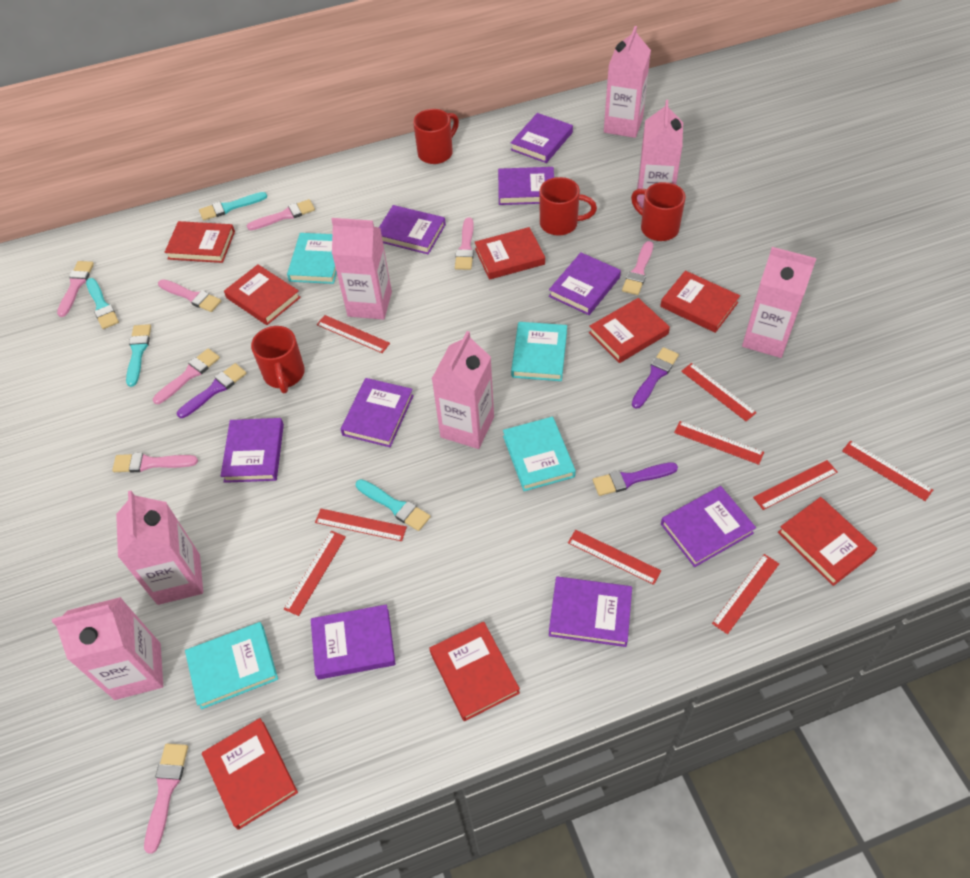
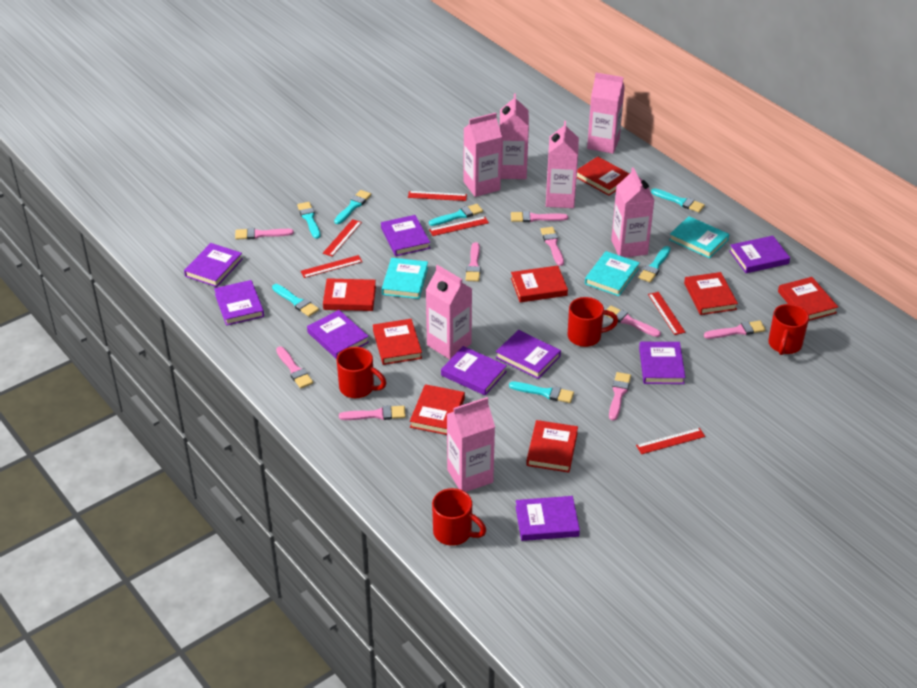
pink brush: [57,261,94,317] [112,453,198,473] [144,744,188,854] [153,349,220,404] [158,279,221,312] [247,199,315,230] [455,218,474,270] [622,241,653,295] = 8 -> [235,228,294,240] [276,346,313,389] [339,405,406,420] [465,242,481,282] [511,211,568,222] [540,227,564,266] [605,306,661,337] [609,372,631,421] [704,320,766,339] = 9
purple brush: [177,363,247,418] [593,462,678,496] [632,347,679,409] = 3 -> none = 0
red ruler: [284,531,346,616] [315,509,407,541] [317,315,390,353] [568,530,661,585] [674,421,764,465] [681,363,757,421] [712,554,779,634] [753,460,837,510] [842,441,933,501] = 9 -> [300,255,362,278] [323,219,362,256] [408,191,467,201] [429,217,489,236] [636,428,705,454] [648,292,685,335] = 6
turquoise book: [185,622,278,709] [287,233,337,284] [503,417,576,491] [511,322,567,381] = 4 -> [382,258,428,299] [585,251,640,296] [669,216,729,258] = 3
turquoise brush: [86,278,119,329] [126,324,151,387] [199,192,267,220] [356,479,430,531] = 4 -> [272,284,319,317] [297,202,320,239] [334,190,371,224] [429,204,483,226] [509,381,574,403] [639,246,671,283] [651,188,705,213] = 7

